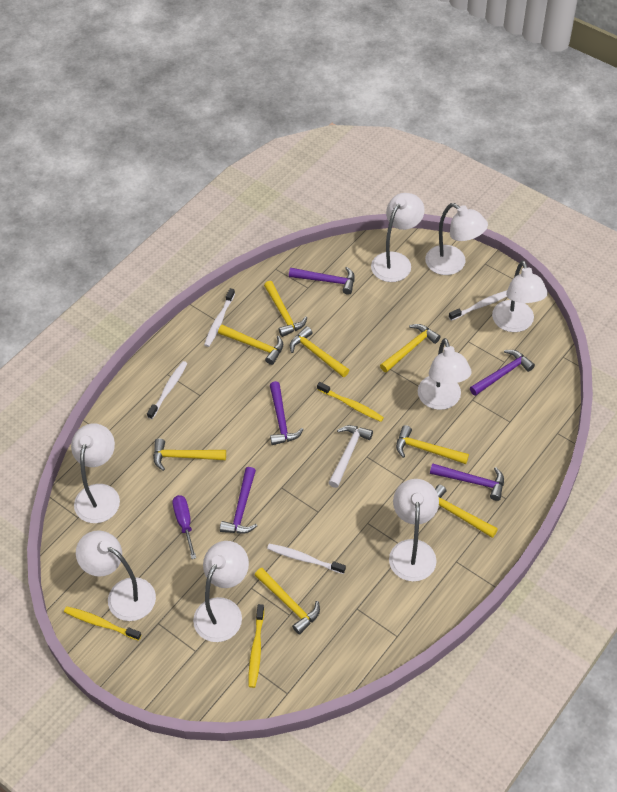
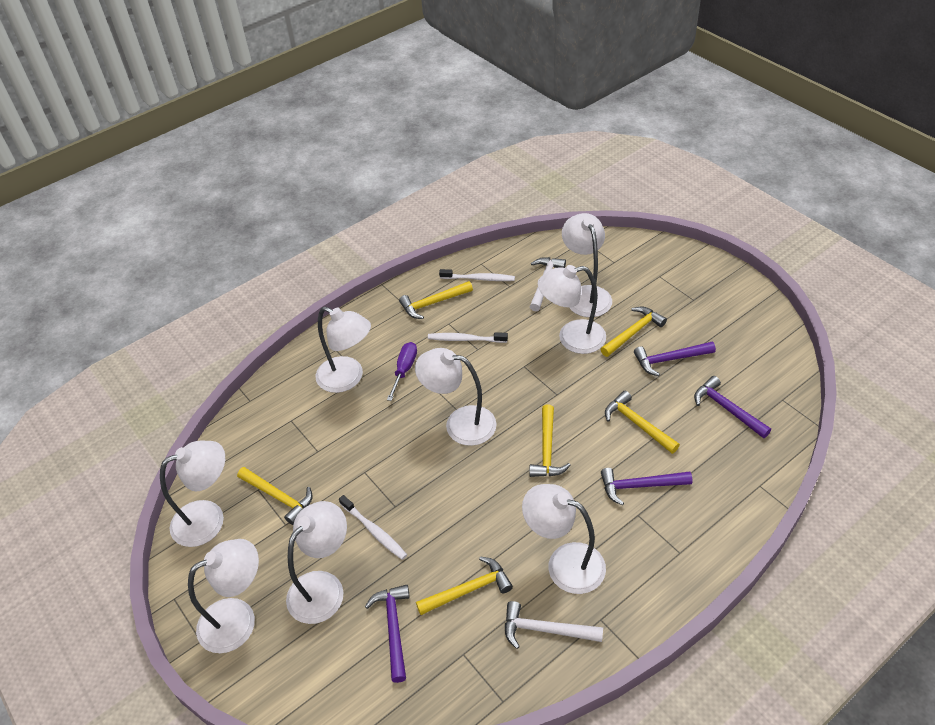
purple hammer: [220,467,257,534] [270,381,304,445] [289,267,355,295] [430,463,504,501] [470,350,535,396] = 5 -> [365,585,410,683] [601,468,692,506] [634,342,716,376] [694,376,771,438] = 4
white hammer: [329,425,373,488] = 1 -> [505,601,603,649] [530,257,566,311] = 2
white toothbrush: [147,361,187,419] [204,288,235,347] [267,544,346,574] [449,290,507,321] = 4 -> [339,495,407,560] [428,332,508,343] [439,269,515,281] = 3
yellow hammer: [153,438,226,471] [218,325,283,365] [255,568,320,635] [264,281,307,337] [290,326,349,377] [380,324,441,373] [396,425,469,464] [435,484,498,538] = 8 -> [237,467,312,525] [399,281,473,319] [416,556,513,615] [529,405,571,477] [601,307,667,357] [605,391,680,454] = 6
yellow toothbrush: [64,606,141,641] [249,604,264,688] [317,382,384,422] = 3 -> none = 0

